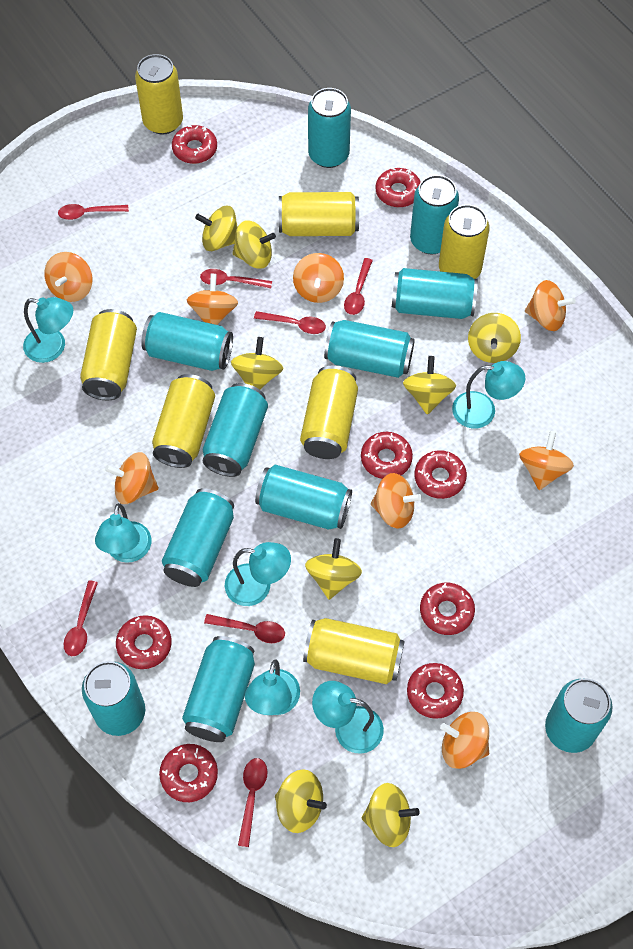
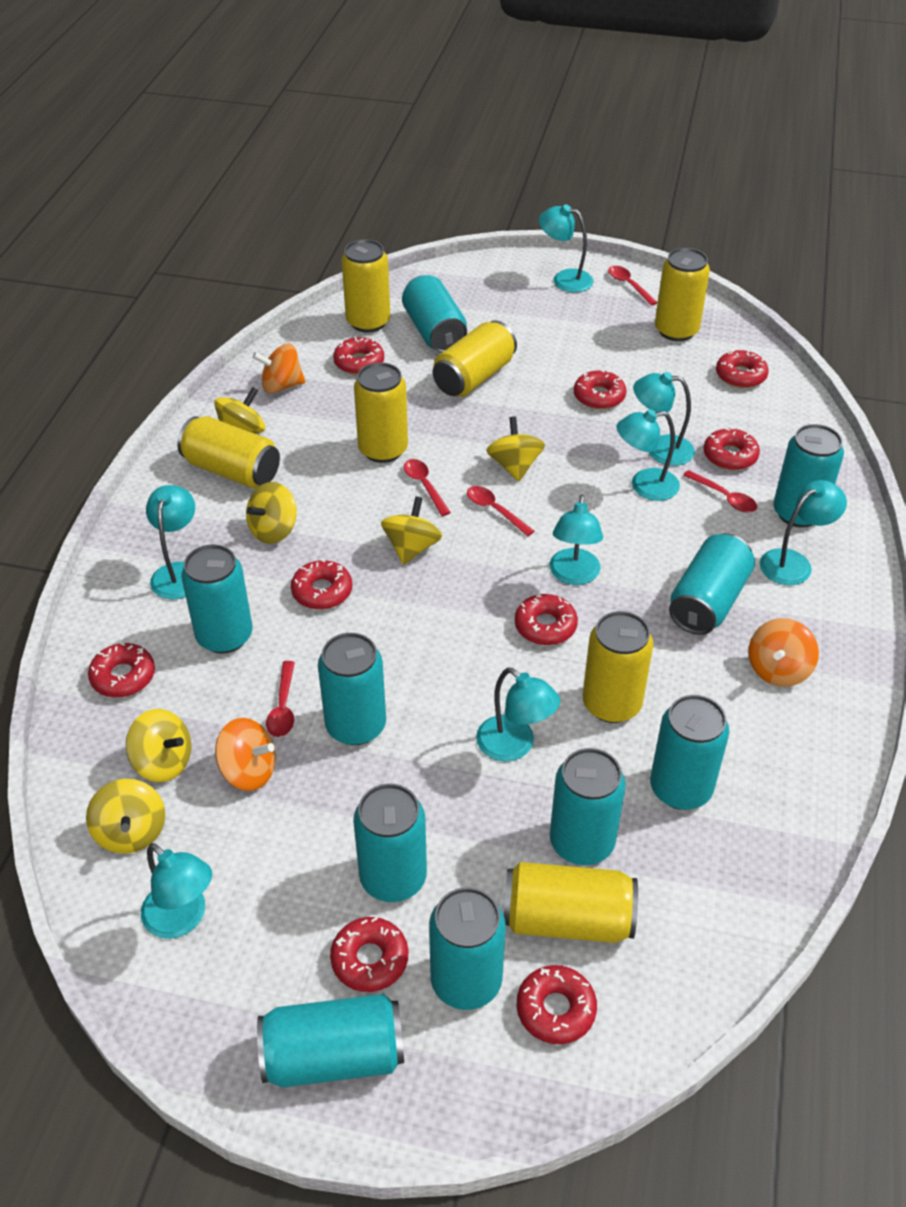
orange spinning top: [44,252,92,302] [105,452,159,504] [187,274,238,325] [293,253,344,303] [371,473,422,529] [440,712,489,769] [519,431,574,490] [525,280,576,331] = 8 -> [215,718,276,791] [253,343,305,394] [749,618,819,687] = 3
red donut: [116,615,172,669] [159,744,218,802] [172,125,217,164] [361,432,413,479] [375,168,421,207] [407,663,464,719] [414,450,467,499] [420,583,475,635] = 8 -> [88,642,155,698] [291,559,352,609] [330,917,408,992] [333,337,384,375] [515,593,578,645] [517,965,597,1044] [574,370,627,409] [704,428,760,470] [716,350,769,388] = 9
red spoon: [58,204,129,220] [64,581,98,656] [200,269,272,288] [204,614,285,643] [238,758,267,847] [254,311,326,334] [344,258,373,315] = 7 -> [266,661,295,737] [404,459,451,516] [467,486,534,536] [608,266,658,306] [683,470,757,513] = 5
turquoise can: [82,661,145,736] [141,312,233,371] [162,488,234,587] [182,636,255,742] [202,383,268,477] [255,465,352,530] [308,88,351,168] [324,320,415,378] [392,268,478,319] [410,175,459,255] [545,679,613,753] = 11 -> [181,544,253,653] [257,994,404,1088] [318,633,386,745] [353,784,427,902] [402,275,467,353] [429,887,506,1010] [550,748,626,865] [650,695,729,810] [669,533,755,635] [773,424,844,528] = 10
turquoise lamp: [23,297,73,363] [95,503,151,563] [225,542,291,606] [245,660,300,715] [312,681,384,754] [452,361,525,429] = 6 -> [141,843,212,939] [146,485,195,599] [476,667,560,762] [539,204,594,292] [549,495,603,585] [616,409,680,501] [633,372,695,466] [760,480,847,585] = 8
yellow spinning top: [195,206,238,251] [231,337,283,389] [232,220,276,269] [275,769,327,833] [305,538,362,600] [362,783,420,847] [403,356,456,415] [468,313,521,363] = 8 -> [86,779,165,854] [126,709,191,782] [214,387,265,434] [246,482,297,544] [381,496,442,565] [487,416,545,481] = 6

